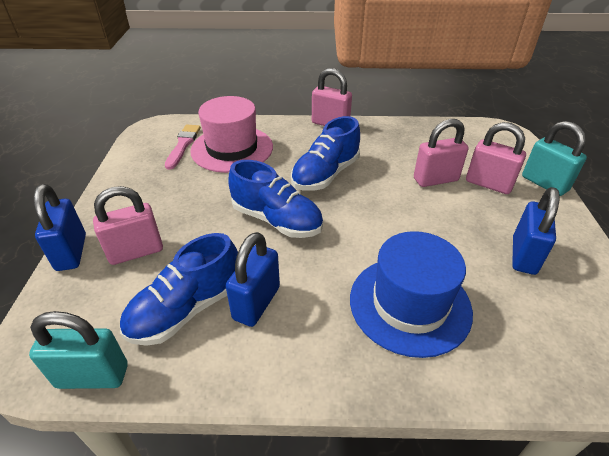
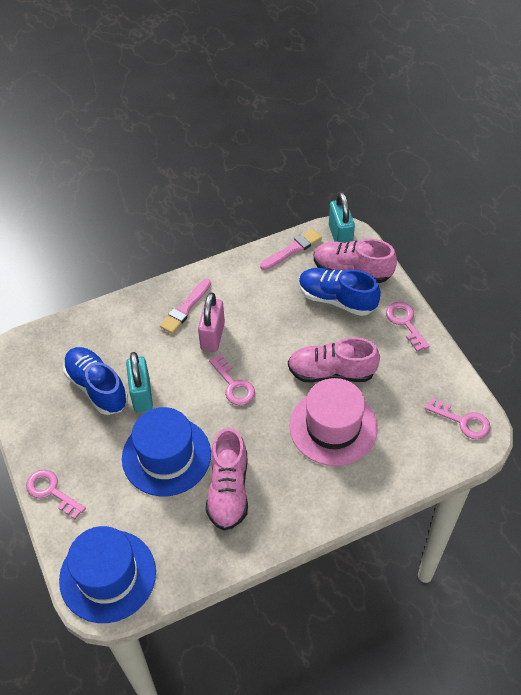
blue hat: [350,231,473,358] = 1 -> [59,526,156,623] [122,407,211,496] = 2
blue padlock: [33,184,86,271] [226,232,280,327] [512,187,560,275] = 3 -> none = 0
blue shoe: [120,233,238,346] [228,160,323,238] [291,116,360,191] = 3 -> [63,347,128,415] [299,268,381,316] = 2
pink brush: [165,125,201,170] = 1 -> [160,279,211,334] [260,229,322,270] = 2
pink key: none = 0 -> [26,470,86,519] [209,354,255,405] [386,302,429,352] [425,397,491,439] = 4
pink padlock: [93,186,163,265] [312,68,352,126] [414,119,469,187] [466,122,526,194] = 4 -> [198,292,225,352] = 1
pink shoe: none = 0 -> [206,427,248,530] [288,337,380,383] [314,239,397,283] = 3

